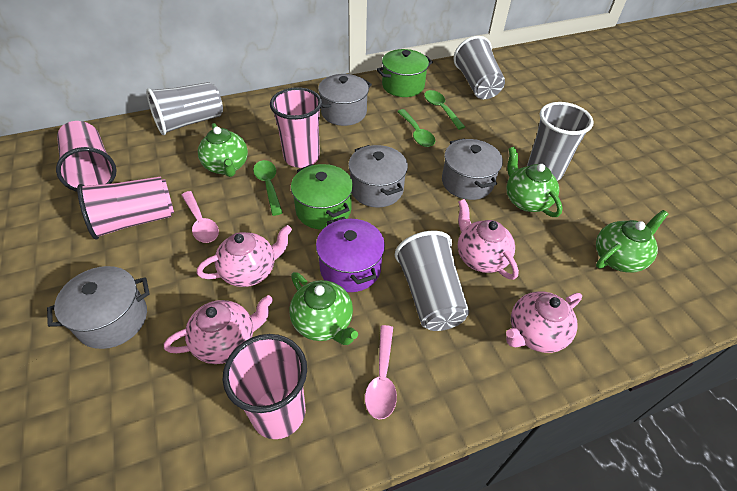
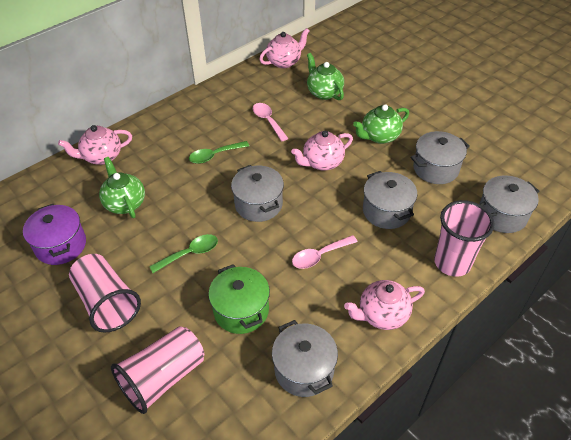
green pot: [291,164,353,230] [376,49,433,97] = 2 -> [208,264,270,334] = 1
green spoon: [253,160,283,216] [397,109,435,147] [424,90,465,130] = 3 -> [149,234,218,273] [189,141,249,164] = 2
green teapot: [198,123,248,177] [290,272,358,345] [506,147,563,217] [596,210,668,273] = 4 -> [99,157,145,218] [307,53,344,100] [353,104,409,144] = 3
grey cup: [146,82,223,135] [395,231,469,331] [454,36,505,99] [527,102,594,181] = 4 -> none = 0
grey pot: [47,266,150,349] [318,74,372,126] [348,145,408,208] [442,138,503,200] = 4 -> [231,165,284,222] [272,320,338,397] [363,171,417,229] [410,131,470,184] [479,175,539,233] = 5
pink cup: [56,121,116,192] [77,176,174,239] [222,334,307,439] [270,87,322,168] = 4 -> [69,254,141,333] [111,326,204,414] [434,200,495,277] = 3

